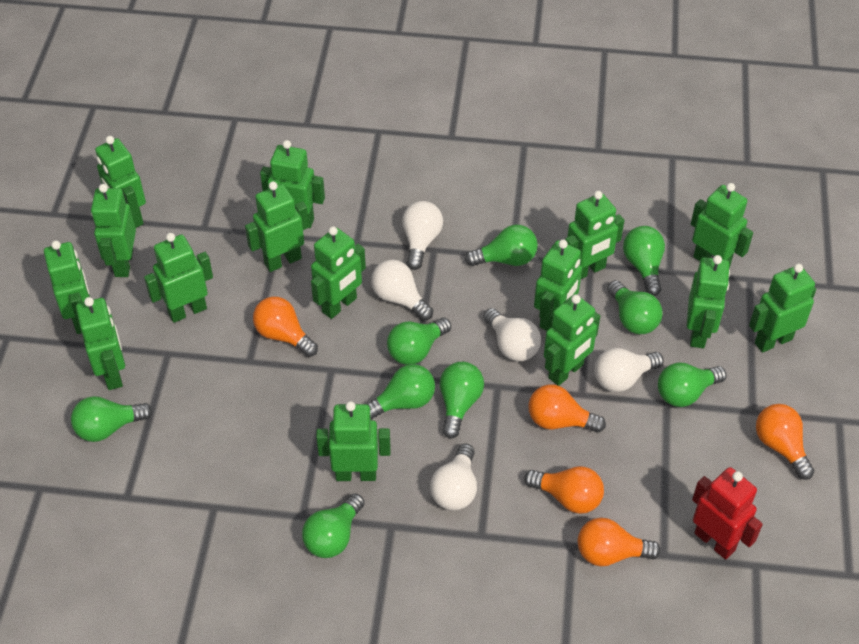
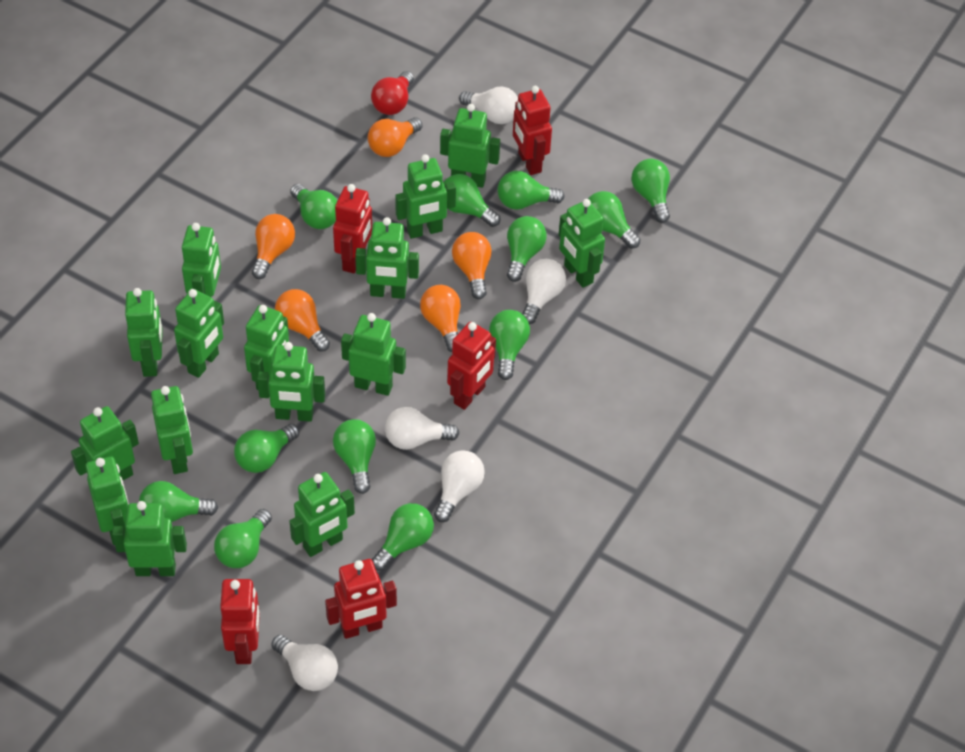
green light bulb: [71,396,153,442] [302,493,365,558] [367,364,435,420] [387,318,451,365] [440,362,484,439] [465,225,538,266] [607,280,663,334] [623,226,665,296] [658,362,726,407] = 9 -> [139,481,218,522] [214,509,272,568] [234,424,299,473] [290,184,337,229] [333,419,376,494] [372,503,434,571] [443,174,500,227] [489,310,530,380] [497,171,565,210] [507,216,547,282] [588,191,641,249] [631,159,670,223] = 12
red light bulb: none = 0 -> [371,71,414,115] = 1
red robot: [692,467,763,560] = 1 -> [220,579,260,664] [325,559,397,639] [333,184,372,274] [447,322,496,410] [513,86,552,175] = 5

